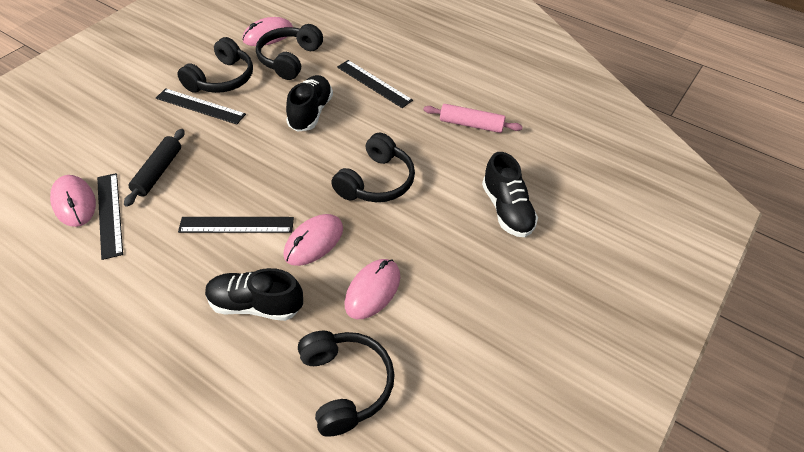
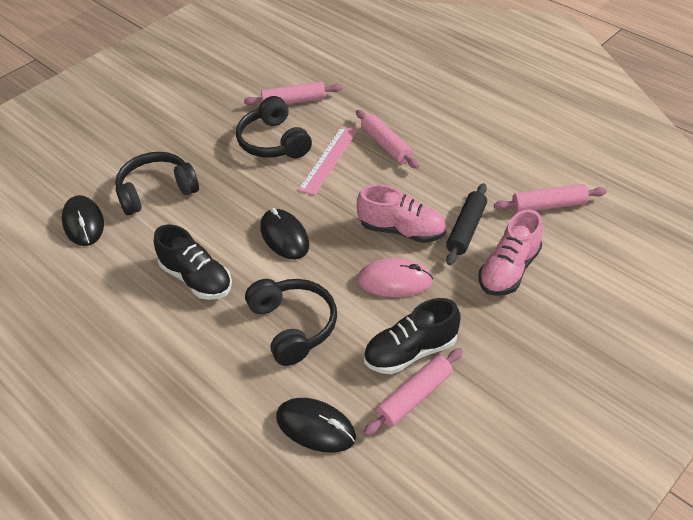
black headphones: [177,37,253,93] [256,24,323,80] [298,331,395,437] [331,133,415,202] = 4 -> [115,152,199,215] [236,96,312,158] [245,279,337,366] = 3
black mouse: none = 0 -> [62,195,104,246] [260,208,309,259] [276,398,356,453] = 3
black ruler: [97,173,123,260] [156,88,246,125] [178,217,294,233] [337,60,413,108] = 4 -> none = 0
black shoe: [205,268,303,321] [286,75,333,132] [482,152,538,237] = 3 -> [154,224,232,300] [364,298,461,374] = 2
pink mouse: [50,175,96,227] [242,17,293,46] [284,214,343,266] [345,259,400,319] = 4 -> [357,258,433,297] = 1
pink rolling pin: [423,104,523,133] = 1 -> [244,81,342,105] [356,110,419,169] [363,348,463,436] [494,184,607,213] = 4
pink ruler: none = 0 -> [298,127,357,195] = 1
pink shoe: none = 0 -> [357,184,446,243] [479,209,543,296] = 2

